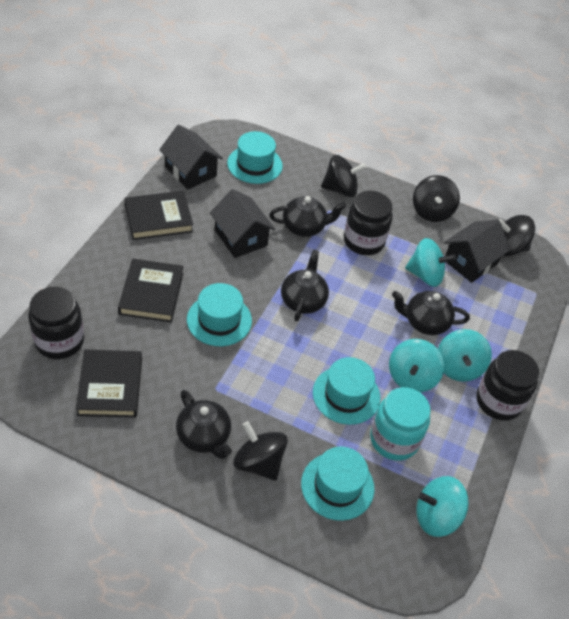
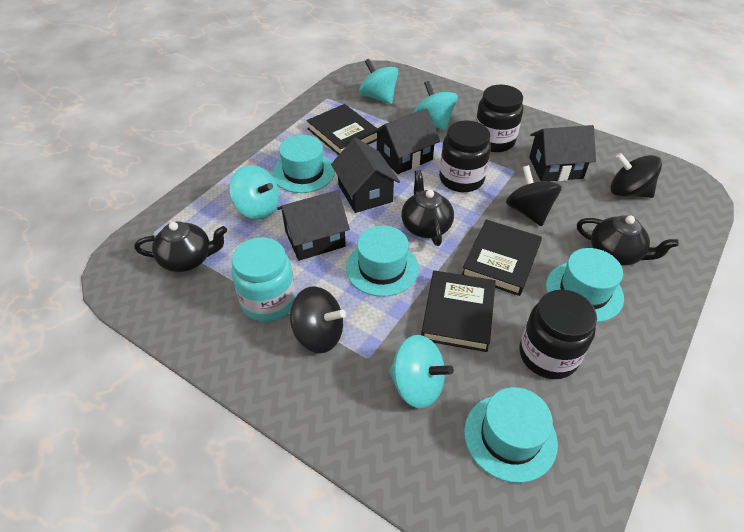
black house: [159,125,223,190] [210,189,275,258] [444,220,511,283] = 3 -> [277,190,350,261] [331,138,400,213] [372,109,440,174] [529,125,596,181] = 4
black spinning top: [233,421,288,481] [321,155,367,197] [413,175,460,222] [499,215,535,256] = 4 -> [290,286,346,353] [506,165,562,226] [611,153,662,198] = 3
black teapot: [176,390,232,459] [269,196,346,237] [281,250,329,321] [392,291,470,335] = 4 -> [134,221,227,272] [401,170,454,246] [577,215,679,266] = 3

